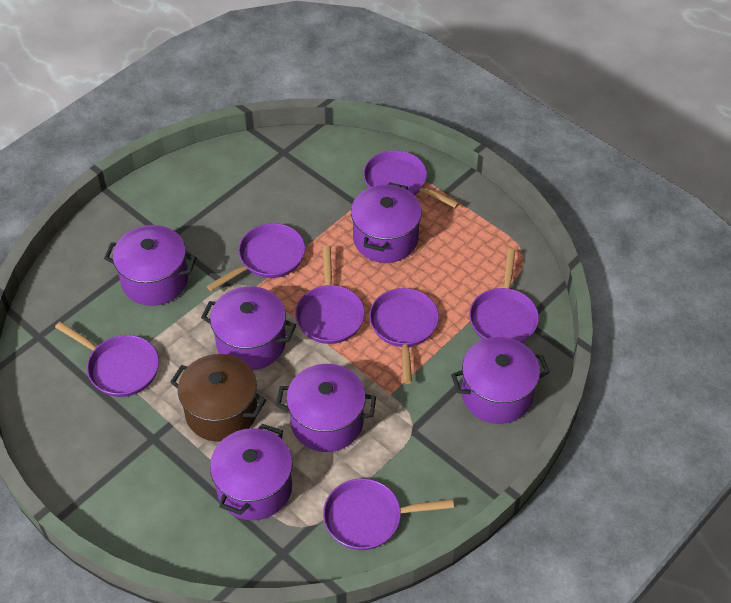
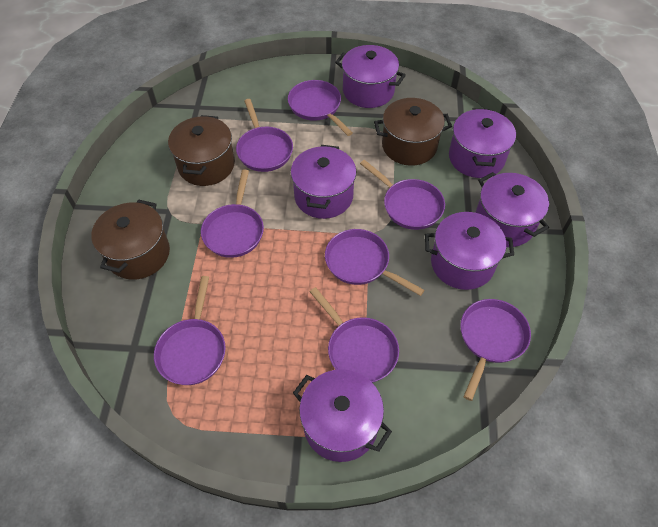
brown pot: [170,354,266,442] = 1 -> [91,199,170,280] [168,115,235,186] [374,98,452,166] = 3
purple pan: [55,322,159,397] [207,223,305,291] [295,245,365,344] [323,479,454,550] [363,150,459,208] [369,288,439,384] [469,249,539,343] = 7 -> [154,276,226,385] [201,169,264,258] [236,99,293,172] [288,80,353,136] [310,287,399,383] [325,229,425,296] [360,160,445,230] [460,299,531,401] = 8

